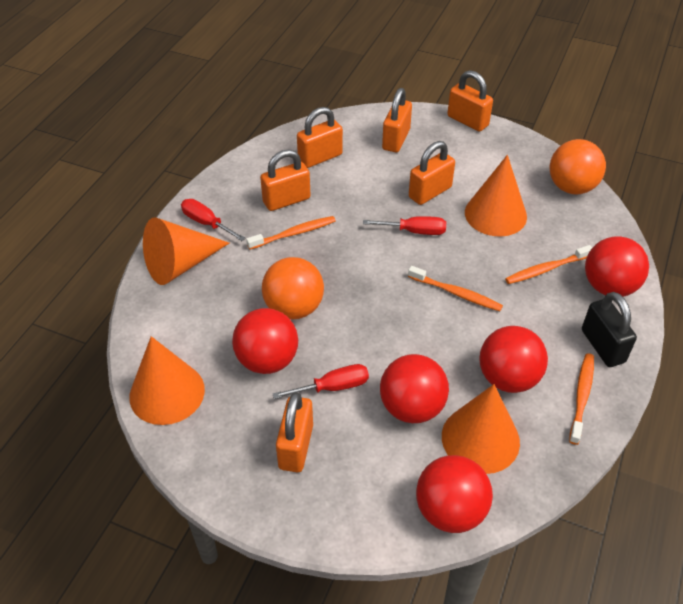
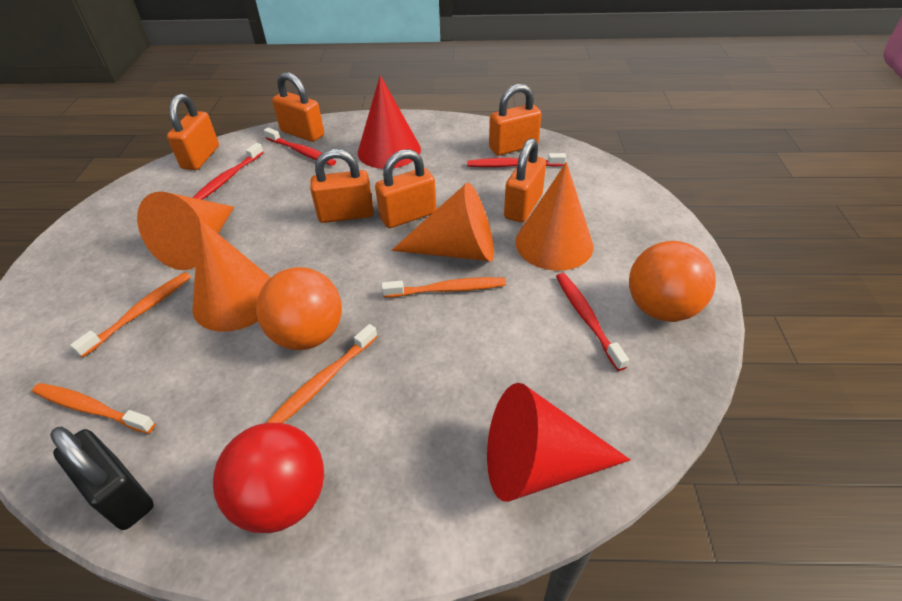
red ball: [232,308,298,374] [380,354,449,423] [416,455,493,533] [479,326,548,393] [585,236,649,297] = 5 -> [213,423,324,533] = 1
red cone: none = 0 -> [358,75,421,169] [487,383,631,502] = 2
red screwdriver: [181,199,246,241] [273,364,369,399] [363,216,446,235] = 3 -> none = 0
red toothbrush: none = 0 -> [192,143,264,200] [264,127,336,166] [467,153,566,167] [556,273,629,371] = 4

